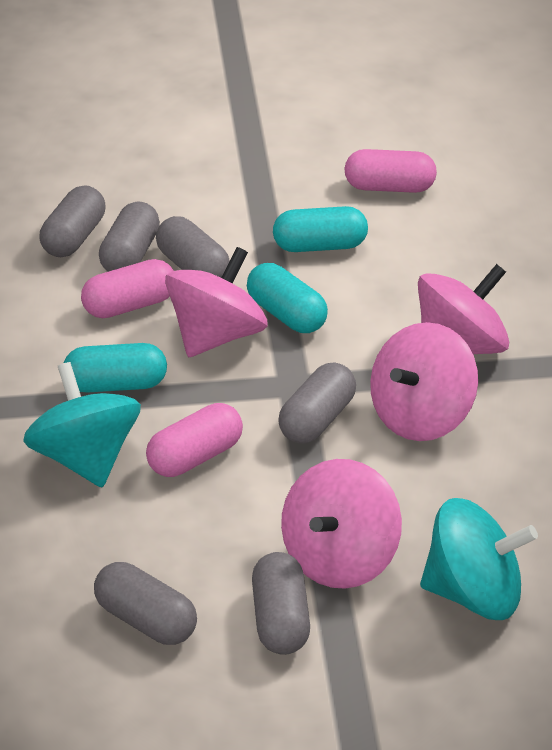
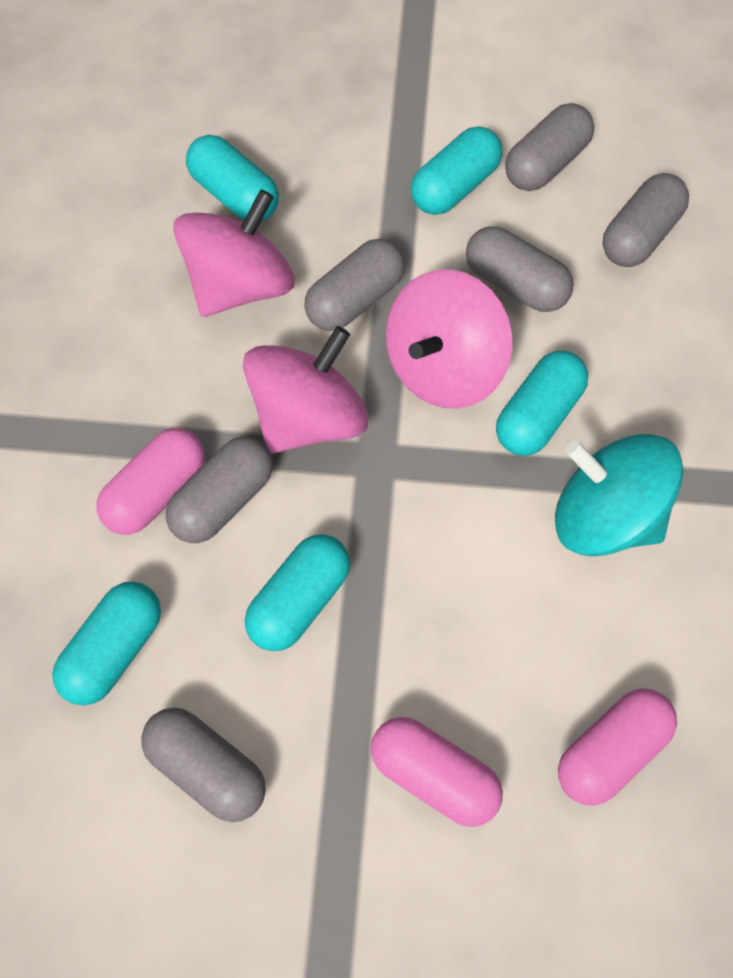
pink spinning top: [165,247,268,357] [281,459,402,589] [370,322,478,441] [418,264,509,354] = 4 -> [173,189,294,317] [243,326,368,454] [386,270,513,409] = 3
turquoise capsule: [64,343,167,393] [247,263,328,333] [273,206,368,252] = 3 -> [52,581,161,705] [186,135,279,221] [245,534,350,651] [411,126,502,215] [496,351,588,456] = 5
turquoise spinning top: [23,362,141,487] [420,498,538,620] = 2 -> [555,434,684,557] = 1

